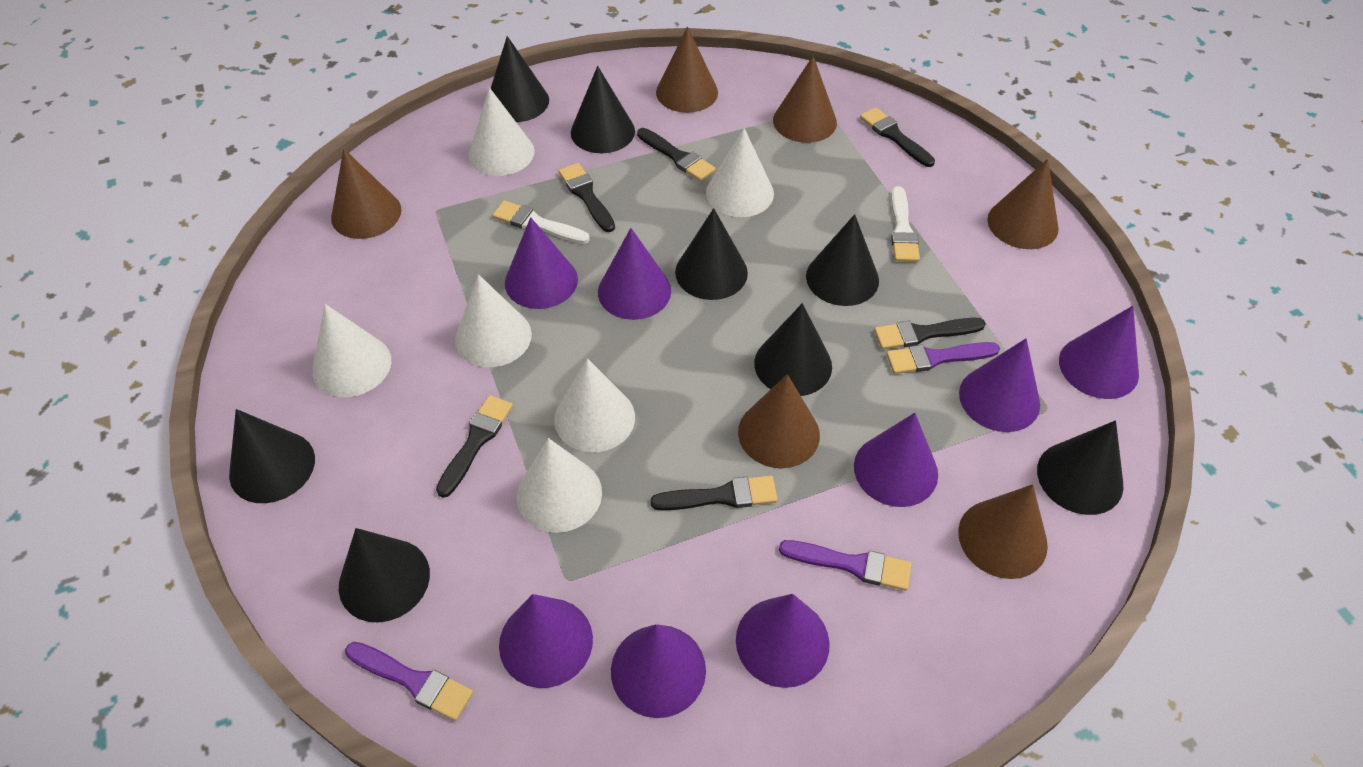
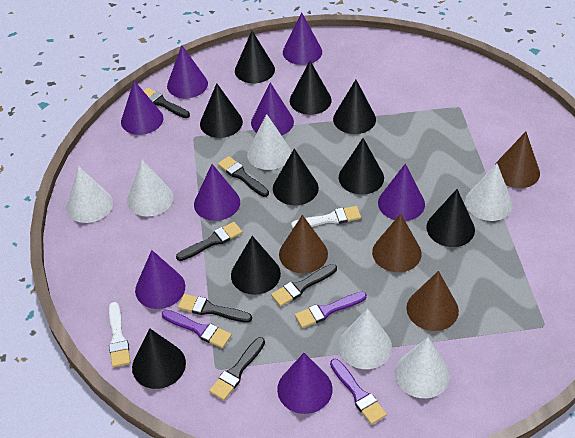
black cone: [229,409,315,503] [339,528,430,623] [490,36,549,122] [571,66,635,153] [675,208,748,300] [754,303,832,396] [806,214,879,306] [1037,420,1124,515] = 8 -> [132,328,186,389] [200,83,243,138] [231,236,281,295] [235,31,275,83] [273,148,319,205] [290,61,331,115] [333,80,376,134] [338,138,384,195] [426,189,475,247] = 9
brown cone: [331,149,401,239] [656,27,718,113] [738,374,820,468] [773,56,837,143] [958,484,1048,579] [987,159,1059,249] = 6 -> [279,215,328,274] [372,213,422,272] [406,271,459,331] [495,131,540,188] = 4

